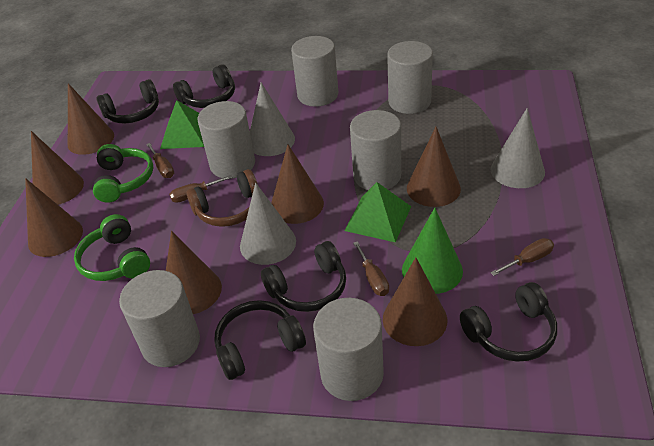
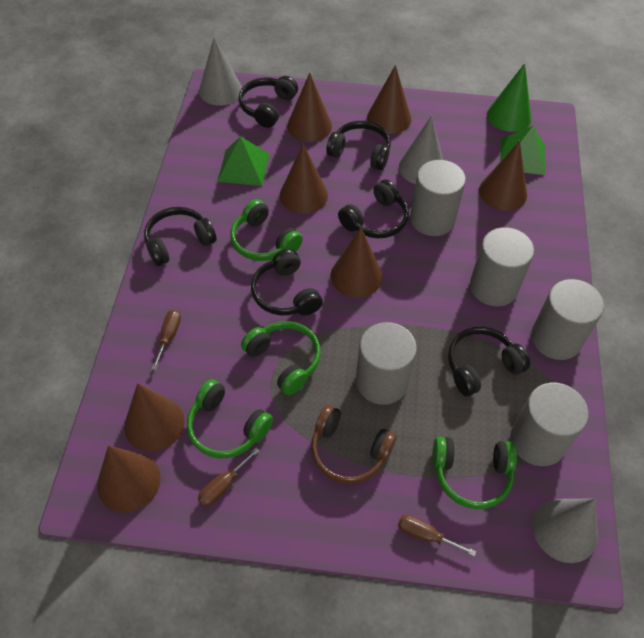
black headphones: [96,79,159,124] [173,64,235,108] [214,300,306,380] [261,241,346,312] [460,282,557,362] = 5 -> [144,207,217,266] [238,76,298,128] [251,249,323,316] [326,121,391,170] [338,179,409,238] [448,327,530,396] = 6
brown screwdriver: [146,143,174,178] [169,175,232,203] [353,241,389,296] [491,238,554,276] = 4 -> [152,309,181,370] [198,448,259,507] [398,514,477,557] = 3
green headphones: [74,214,150,281] [93,144,154,203] = 2 -> [187,379,273,459] [230,199,303,261] [241,321,321,395] [433,437,517,509] = 4
grey cylinder: [119,270,200,367] [198,101,255,179] [291,36,338,107] [313,298,384,401] [350,110,401,190] [387,41,433,114] = 6 -> [356,322,417,405] [410,160,466,236] [470,227,534,306] [510,383,589,466] [531,279,604,360] = 5

